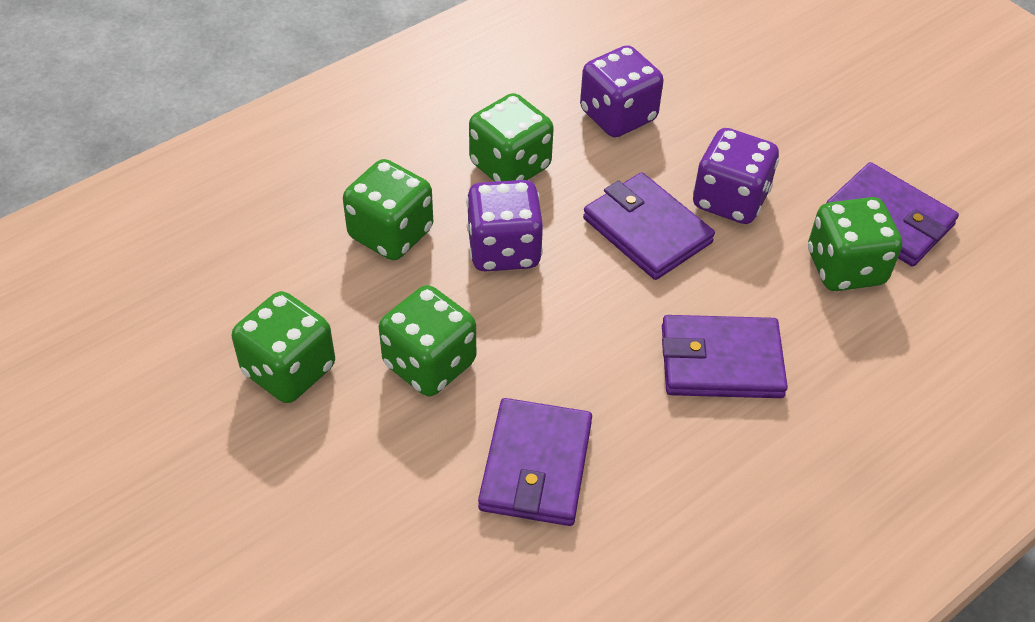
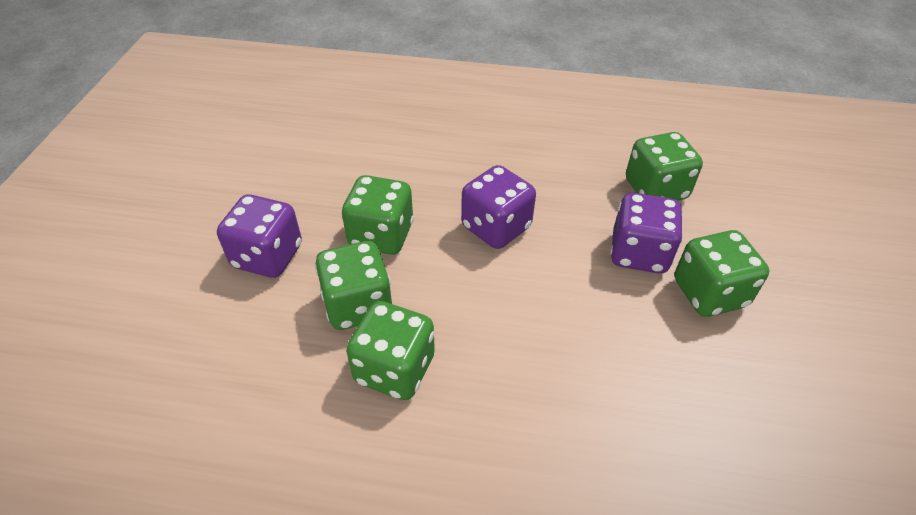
purple wallet: [478,398,592,526] [583,172,715,280] [662,315,788,398] [826,162,959,267] = 4 -> none = 0

